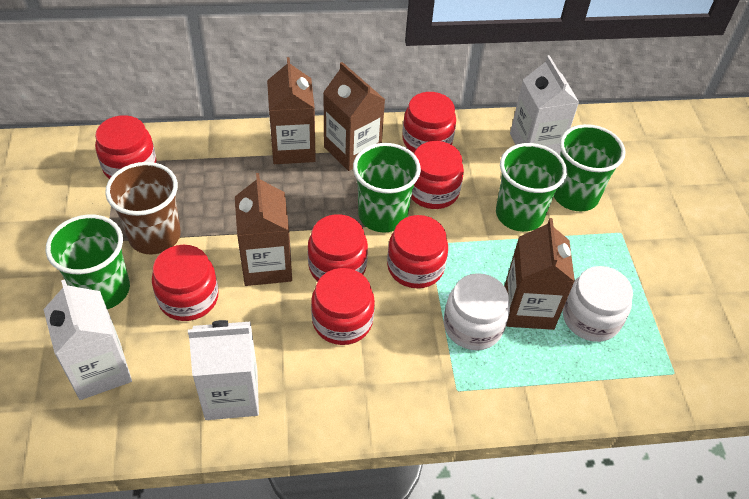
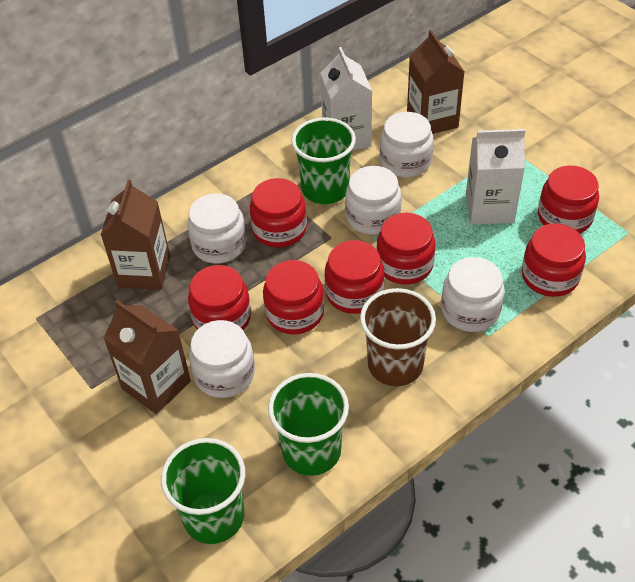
brown carton: [235,173,292,286] [267,57,316,164] [323,62,385,171] [504,218,575,330] = 4 -> [101,179,170,290] [103,300,191,414] [407,30,465,134] = 3
green cup: [46,214,130,309] [353,143,421,232] [496,143,567,232] [554,124,626,211] = 4 -> [161,438,245,544] [268,373,349,476] [291,118,356,204] = 3
white carton: [43,279,132,400] [188,320,259,420] [510,55,579,155] = 3 -> [320,47,372,150] [466,129,525,224] = 2
white jar: [444,273,510,350] [563,266,633,342] = 2 -> [187,193,246,264] [189,320,255,398] [345,166,401,235] [380,112,433,178] [441,257,505,332] = 5

